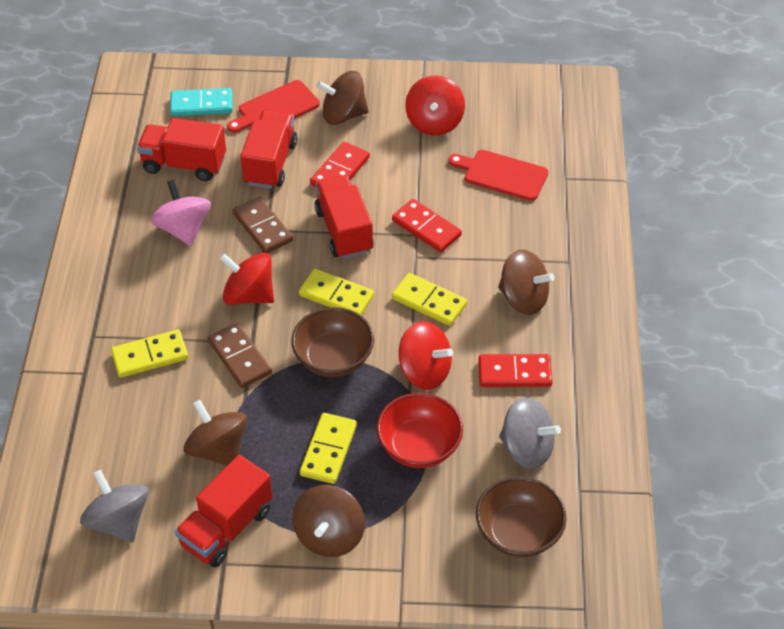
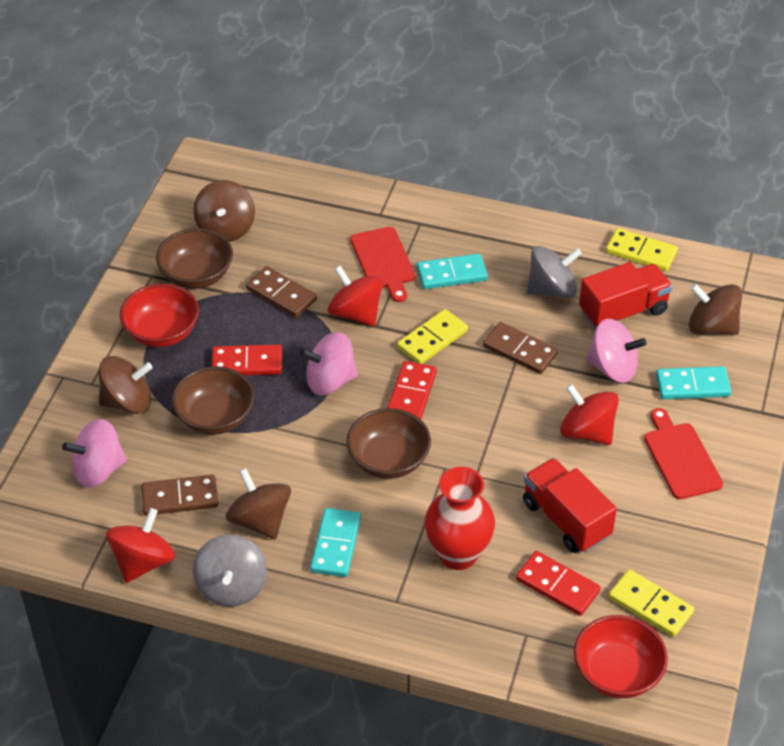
brown bowl: [291,307,374,377] [476,476,567,557] = 2 -> [156,228,233,289] [172,366,254,435] [347,408,431,479] = 3
brown domino: [208,323,272,388] [232,197,293,253] = 2 -> [141,474,218,516] [246,266,317,318] [483,322,558,374] = 3
pink spinning top: [150,180,211,246] = 1 -> [62,419,127,488] [300,332,358,396] [586,319,647,383] = 3
red bowl: [377,393,463,468] = 1 -> [120,284,199,347] [574,615,668,698] = 2
red truck: [137,118,226,181] [175,455,273,567] [240,110,297,189] [315,175,374,259] = 4 -> [523,458,617,553] [579,262,673,329] = 2
red vase: none = 0 -> [425,467,495,570] = 1
turquoise domino: [170,88,233,116] = 1 -> [310,508,361,577] [417,254,488,289] [656,366,731,399] = 3
yellow domino: [111,330,188,378] [299,269,374,315] [300,413,357,484] [392,273,467,326] = 4 -> [397,309,468,364] [606,228,678,271] [609,569,694,637] = 3

